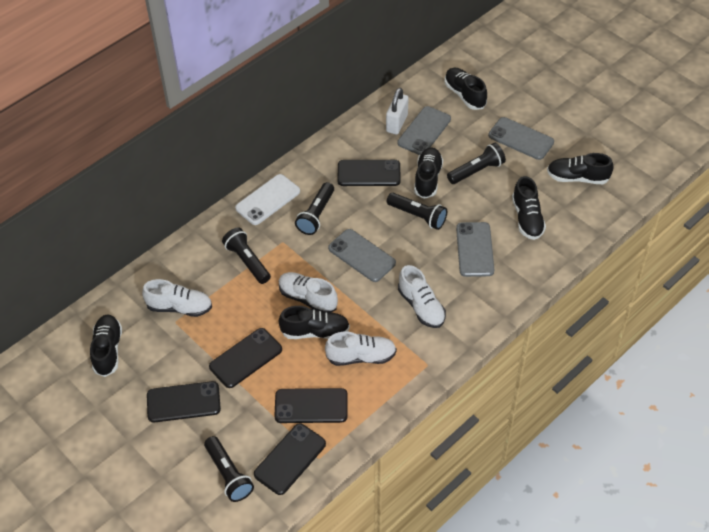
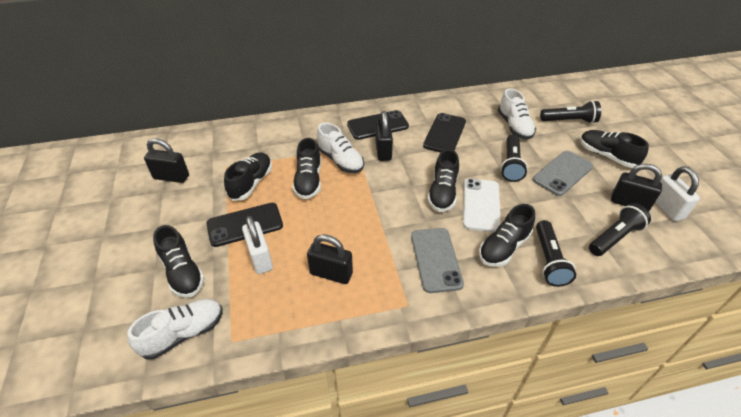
black flashlight: [204,436,254,502] [222,227,271,284] [295,182,334,235] [387,193,447,230] [447,143,506,184] = 5 -> [501,134,528,182] [536,220,576,287] [540,101,601,124] [589,203,651,256] = 4
black padlock: none = 0 -> [144,138,189,183] [307,234,353,284] [376,111,393,161] [611,164,662,211] = 4
black phone: [147,381,221,423] [209,328,282,388] [254,423,326,495] [274,388,348,423] [337,160,401,186] = 5 -> [206,203,283,247] [347,110,409,140] [423,113,466,153] = 3
grey phone: [328,229,396,282] [397,106,451,155] [456,222,494,277] [488,117,554,160] = 4 -> [411,228,464,293] [533,151,593,196] = 2
white padlock: [386,88,409,135] = 1 -> [242,216,273,274] [655,166,700,221] = 2
white shoe: [142,279,212,317] [279,272,338,312] [325,332,397,366] [398,265,446,328] = 4 -> [127,299,223,360] [317,123,364,173] [498,89,536,139] = 3

